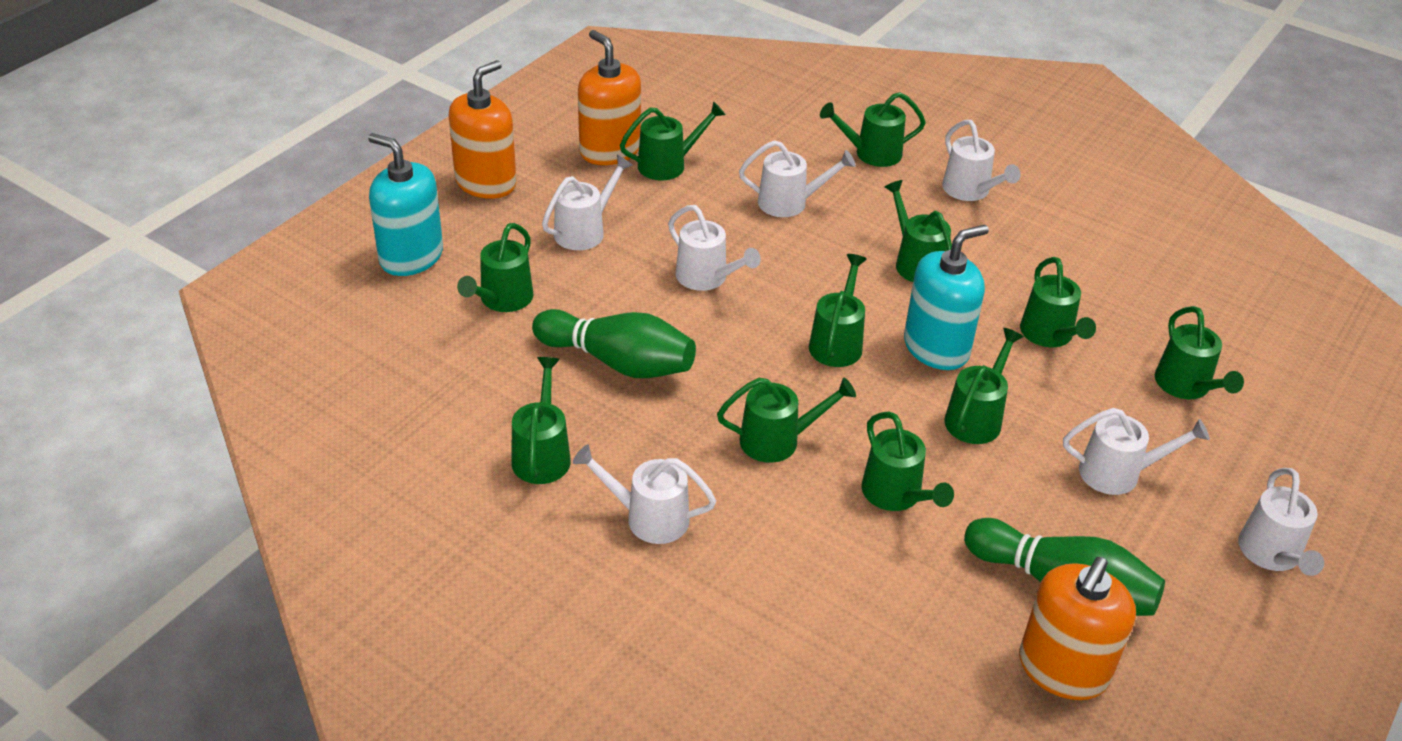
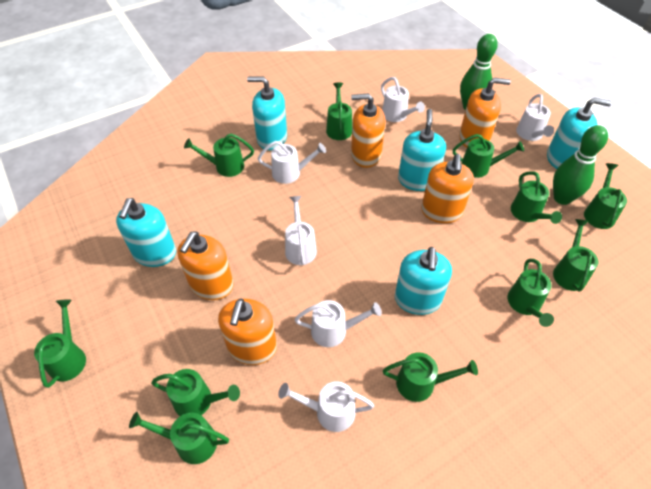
orange soap dispenser: [449,60,517,199] [578,30,641,165] [1019,557,1136,700] = 3 -> [177,231,234,300] [218,299,277,365] [351,93,386,168] [421,154,474,223] [459,78,511,148] = 5
turquoise soap dispenser: [368,133,443,276] [904,225,989,370] = 2 -> [116,198,176,267] [247,77,287,150] [395,247,452,315] [398,109,446,191] [547,98,612,169] = 5
white watering can: [542,155,633,250] [573,444,716,544] [668,205,761,291] [739,140,856,217] [942,120,1021,201] [1063,408,1210,495] [1238,468,1324,576] = 7 -> [258,141,326,184] [278,382,374,432] [285,196,317,265] [295,300,382,347] [381,77,425,122] [516,94,554,141] = 6

